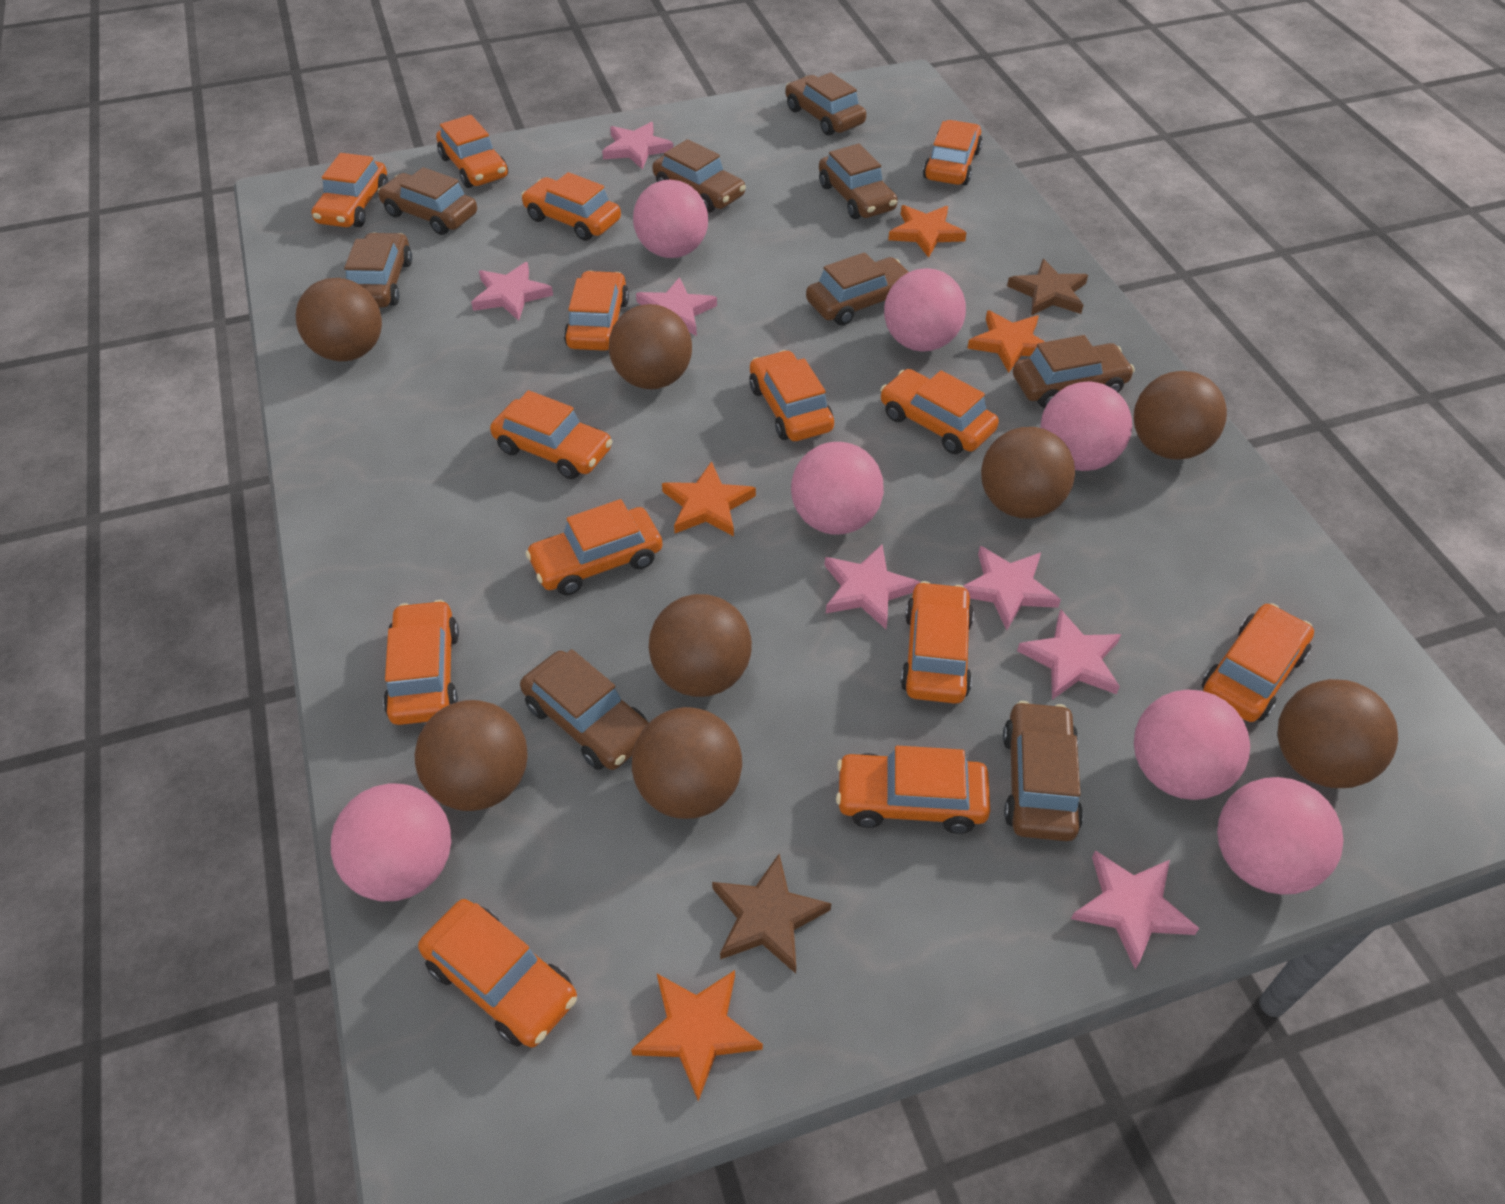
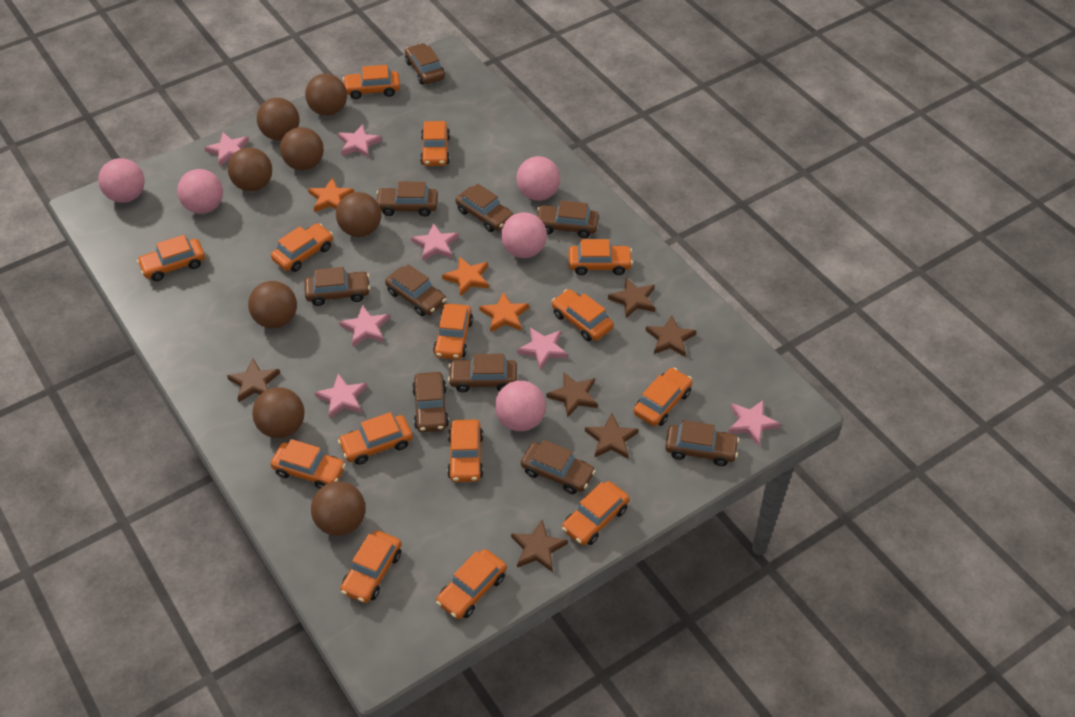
brown car: [344,232,412,308] [378,167,477,235] [520,649,649,770] [652,139,746,213] [785,72,866,136] [806,252,908,326] [819,143,898,219] [1003,701,1083,841] [1013,335,1135,408] = 9 -> [304,267,370,306] [377,181,438,216] [385,264,446,316] [405,43,445,84] [412,372,449,432] [448,354,517,392] [455,184,514,232] [521,440,596,494] [537,200,599,238] [665,420,739,466] = 10
brown star: [712,854,831,973] [1007,259,1088,316] = 2 -> [227,358,280,402] [511,520,568,572] [547,372,598,418] [585,413,639,459] [608,278,655,318] [646,315,696,357] = 6
orange star: [631,970,763,1101] [662,461,756,536] [888,205,966,258] [967,310,1045,373] = 4 -> [308,177,354,212] [442,257,489,297] [479,292,529,332] = 3
pink ball: [331,783,451,901] [633,180,708,258] [791,442,884,535] [884,268,966,352] [1040,381,1132,471] [1134,690,1250,800] [1217,777,1343,895] = 7 -> [98,158,145,203] [177,169,223,214] [495,381,546,431] [501,212,547,258] [516,156,560,201] = 5

